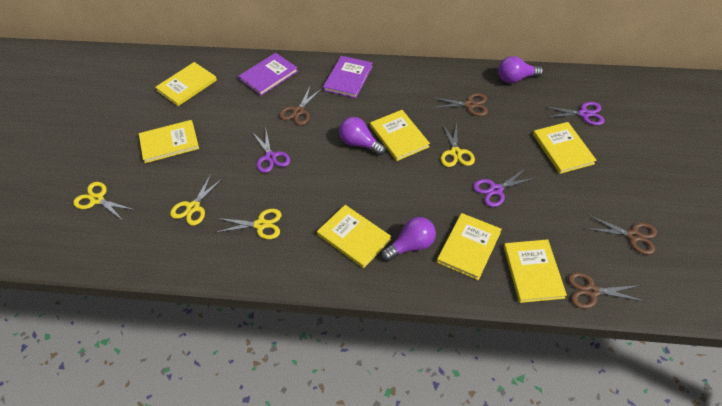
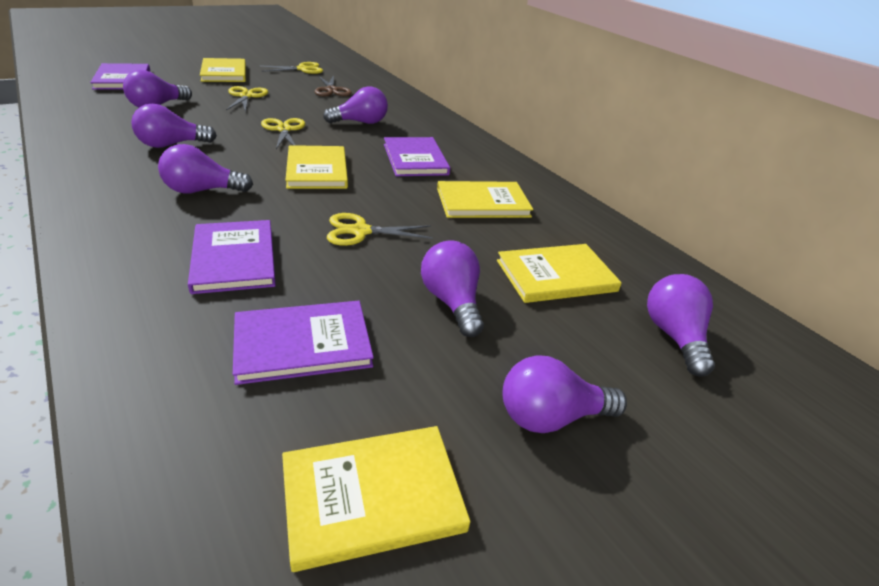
brown scissors: [279,87,321,125] [431,93,488,116] [568,272,644,309] [585,215,657,255] = 4 -> [314,75,352,96] = 1
purple book: [238,53,298,96] [323,56,373,98] = 2 -> [90,63,150,90] [188,220,276,294] [233,301,374,385] [384,137,450,176] = 4
purple light bulb: [339,117,386,156] [381,217,436,261] [498,56,543,83] = 3 -> [123,70,192,107] [131,104,217,148] [158,144,253,194] [323,86,388,124] [421,240,484,337] [503,355,627,433] [647,274,715,377] = 7
purple scissors: [252,128,290,173] [473,168,535,207] [544,102,605,125] = 3 -> none = 0
yellow book: [139,120,199,163] [155,62,217,106] [317,205,391,268] [370,110,430,161] [437,213,502,280] [504,239,567,303] [533,122,597,174] = 7 -> [200,58,246,82] [282,426,470,572] [285,145,348,189] [437,181,533,218] [497,244,622,303] = 5

